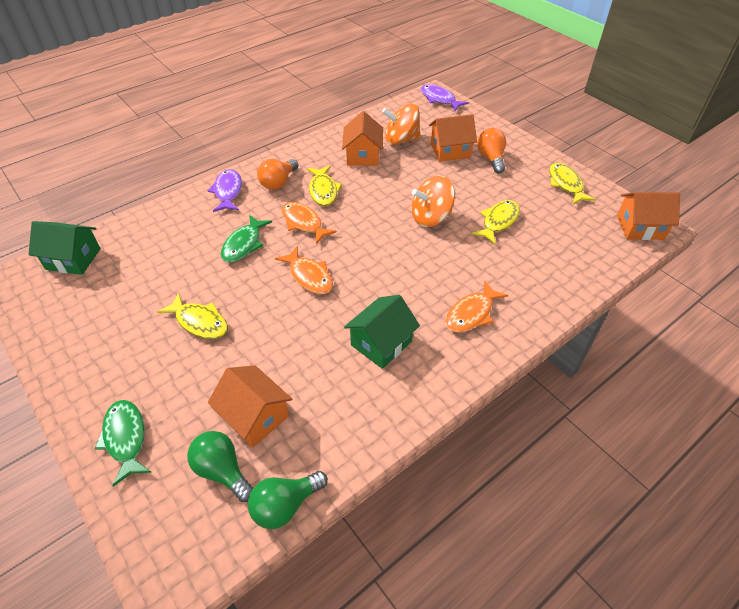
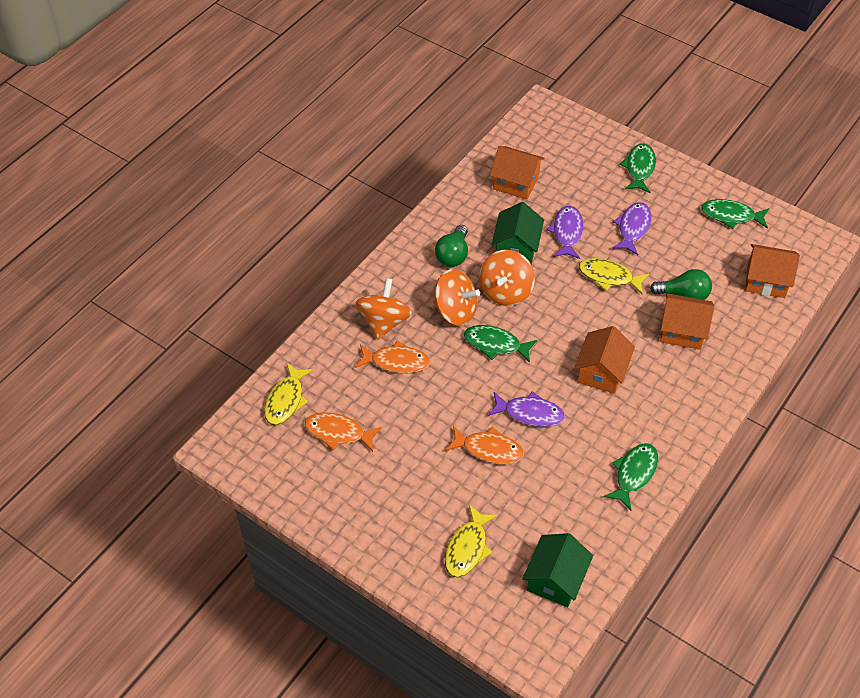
green fish: [95,400,151,487] [221,215,272,263] = 2 -> [464,325,537,363] [603,443,658,510] [620,143,656,193] [701,199,769,229] = 4
orange light bulb: [257,159,298,190] [477,128,506,173] = 2 -> none = 0
orange spinning top: [382,103,421,145] [412,175,455,227] = 2 -> [355,278,412,340] [433,269,480,326] [480,250,535,306] = 3
purple fish: [208,169,242,212] [421,85,469,111] = 2 -> [488,391,565,427] [547,206,584,259] [612,202,652,255] = 3
yellow fish: [157,293,228,339] [307,166,342,206] [471,200,520,244] [549,163,596,205] = 4 -> [264,362,313,425] [445,505,498,577] [579,258,649,294] = 3

